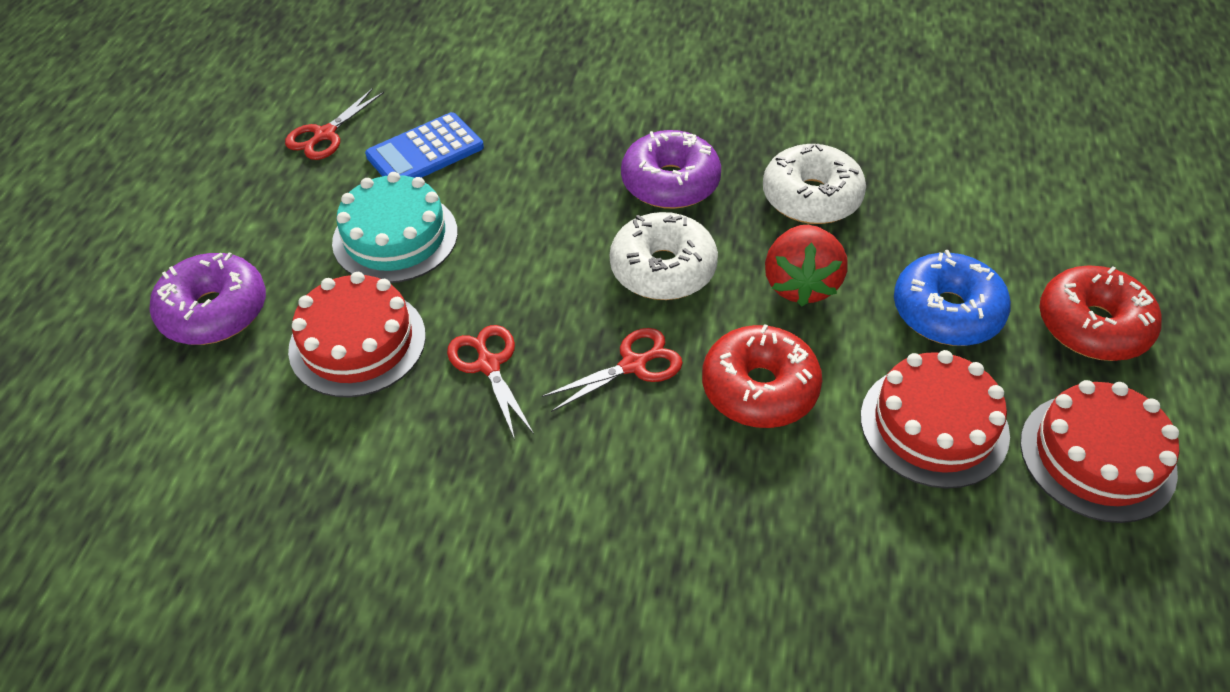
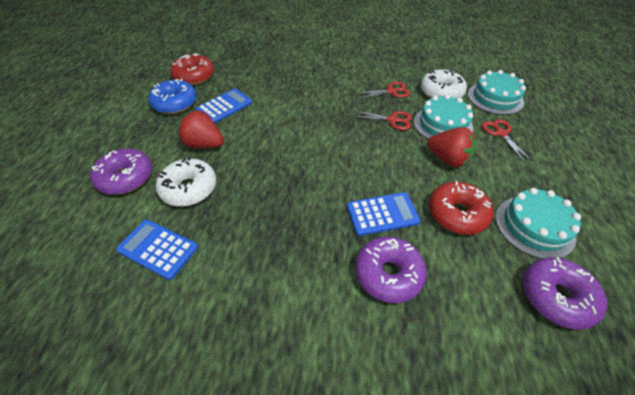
blue calculator: [365,112,484,178] = 1 -> [116,220,198,280] [196,89,252,123] [347,192,421,236] = 3
purple donut: [149,253,266,345] [621,130,721,209] = 2 -> [91,149,152,195] [355,237,427,303] [523,257,607,330] = 3
red cake: [288,272,426,397] [861,350,1010,488] [1020,380,1179,523] = 3 -> none = 0
red strawberry: [765,225,848,306] = 1 -> [178,110,224,148] [427,127,476,167] = 2
turquoise cake: [332,172,458,283] = 1 -> [414,94,473,139] [468,70,526,115] [496,188,581,259] = 3

